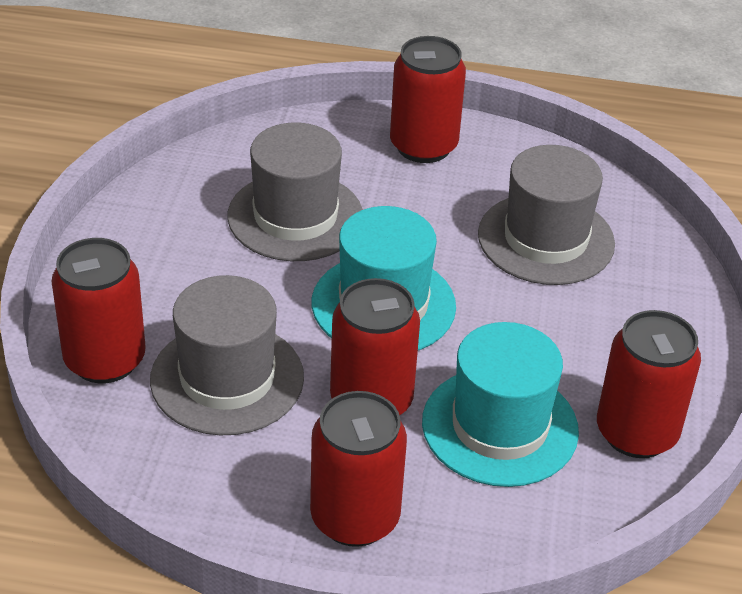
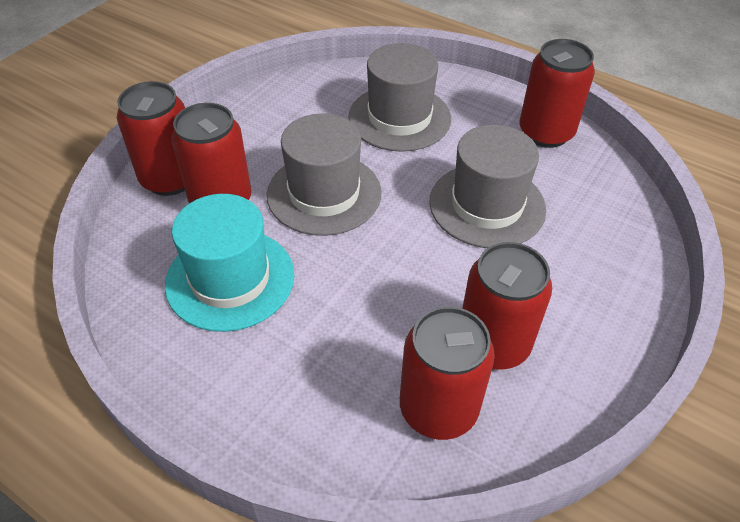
turquoise hat: [312,206,456,350] [422,322,579,487] = 2 -> [165,194,294,332] = 1

